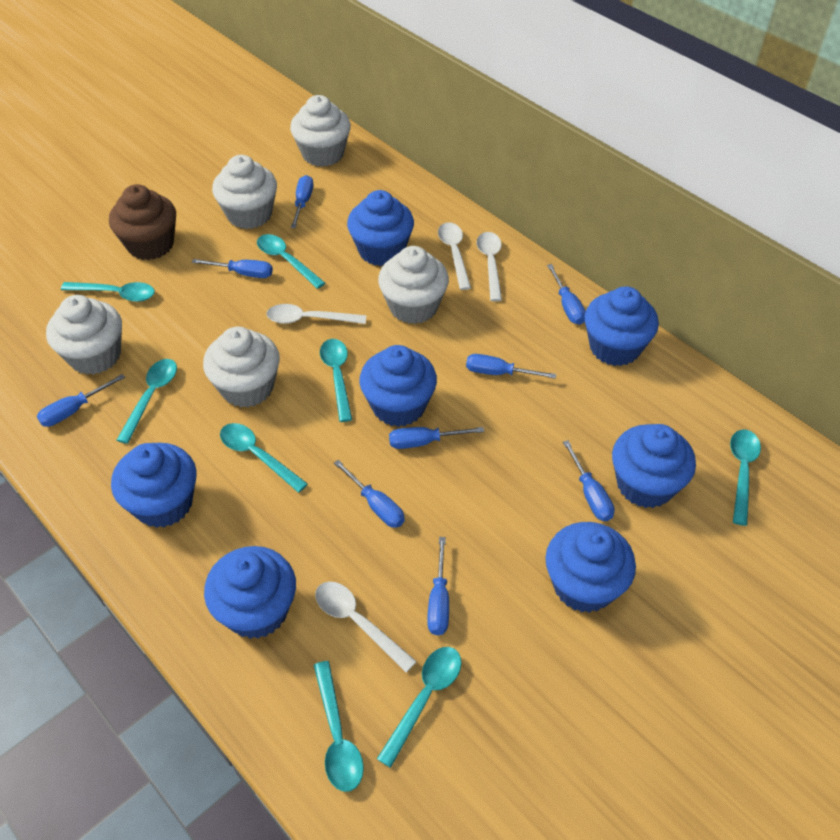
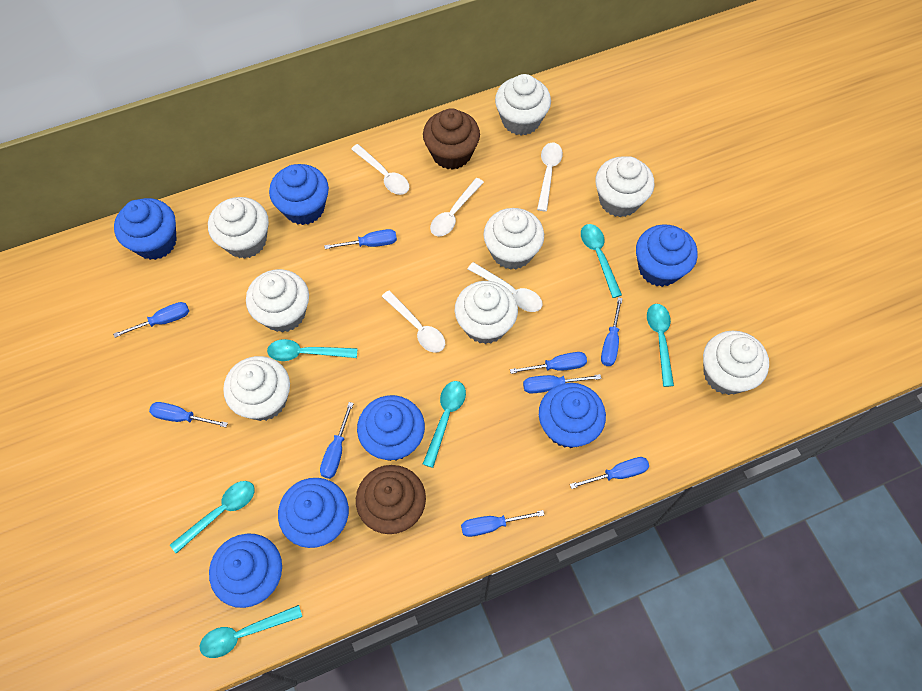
brown cupcake: [109,184,176,260] = 1 -> [356,465,426,534] [423,108,480,170] = 2
turquoise spoon: [61,282,155,302] [117,359,177,444] [220,423,308,493] [257,234,325,289] [314,661,364,792] [320,339,352,422] [377,647,461,768] [730,430,761,526] = 8 -> [170,481,255,554] [200,605,302,658] [267,339,357,361] [423,381,466,468] [581,224,622,298] [647,304,674,387] = 6
white cupcake: [46,295,122,375] [203,326,280,408] [212,155,277,229] [290,95,351,167] [378,246,449,324] = 5 -> [208,197,269,259] [223,356,290,421] [246,269,309,333] [455,281,518,344] [484,208,544,270] [495,74,551,135] [595,156,654,217] [703,330,769,395] = 8
white spoon: [267,304,367,324] [315,582,417,673] [438,222,471,290] [477,232,502,301] = 4 -> [351,144,409,195] [382,290,445,353] [430,178,484,236] [468,262,542,312] [537,143,563,211] = 5

